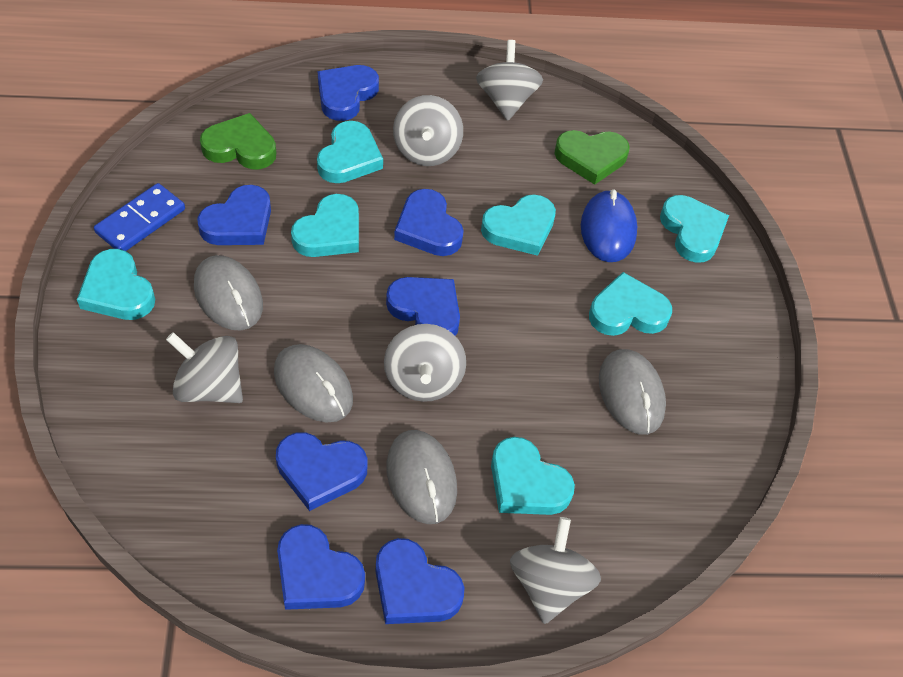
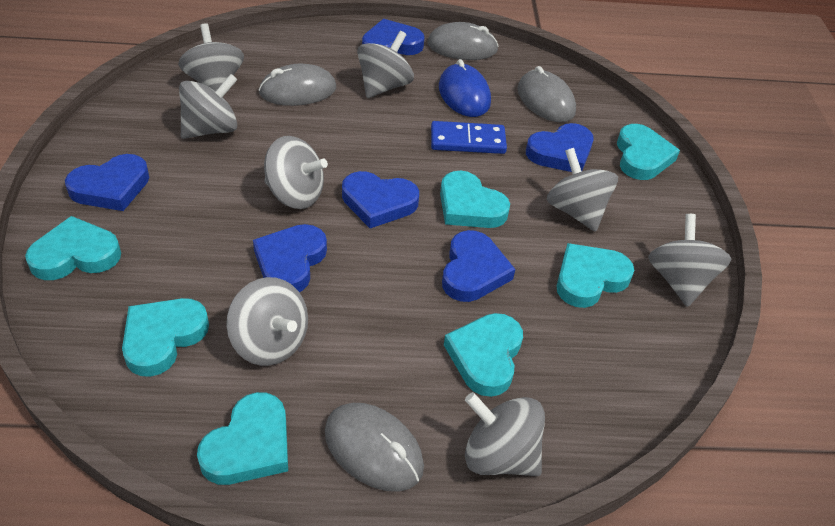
blue heart: [197,185,271,245] [276,432,368,511] [277,524,365,610] [318,65,379,121] [376,538,464,624] [386,277,460,336] [394,189,464,256] = 7 -> [65,154,149,211] [253,224,327,292] [342,171,419,228] [362,19,425,55] [442,230,515,302] [526,123,594,172] = 6
green heart: [200,113,276,169] [554,130,630,185] = 2 -> none = 0
grey spinning top: [166,332,243,403] [384,324,466,402] [393,95,463,166] [476,40,543,121] [510,517,601,624] = 5 -> [178,23,244,91] [179,74,238,139] [226,277,308,366] [264,136,328,209] [357,31,414,98] [465,392,545,476] [547,148,618,232] [648,214,731,307] = 8

